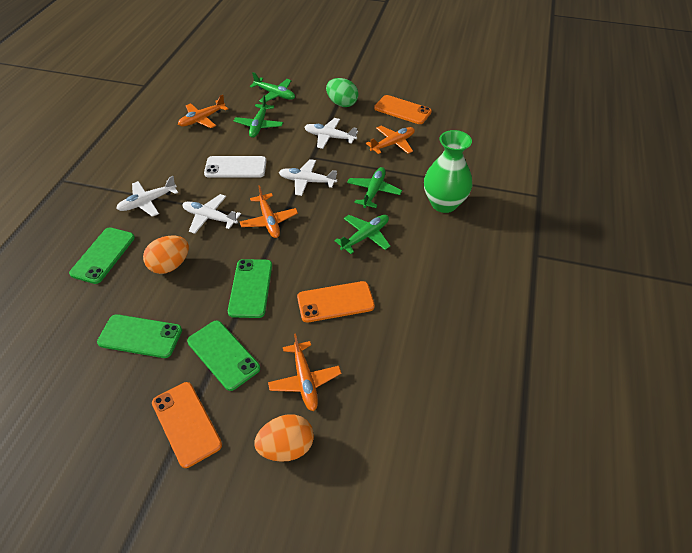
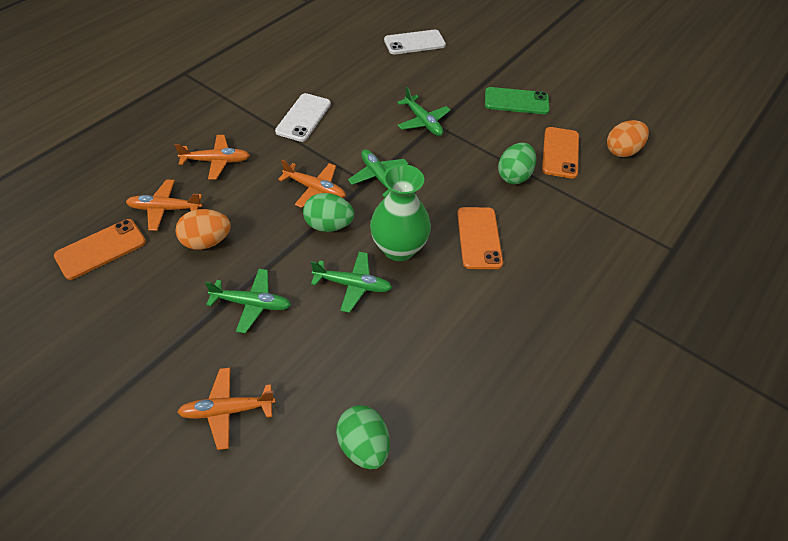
green egg: [326,78,358,107] = 1 -> [303,193,354,232] [336,405,390,469] [498,143,536,184] = 3
green phone: [69,227,135,284] [97,314,182,358] [187,321,260,391] [228,259,272,318] = 4 -> [485,87,550,114] = 1
white phone: [204,156,267,178] = 1 -> [275,93,331,142] [384,30,446,54] = 2
white plane: [116,176,178,217] [182,194,241,234] [279,159,337,196] [305,118,358,149] = 4 -> none = 0

